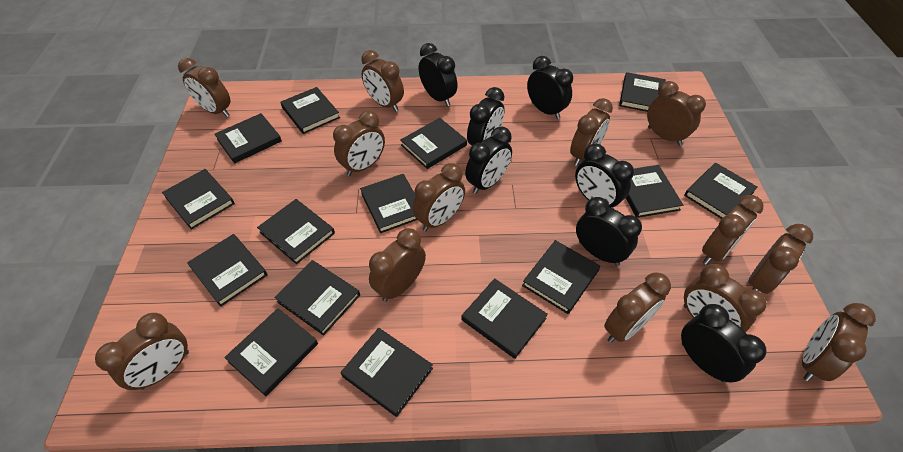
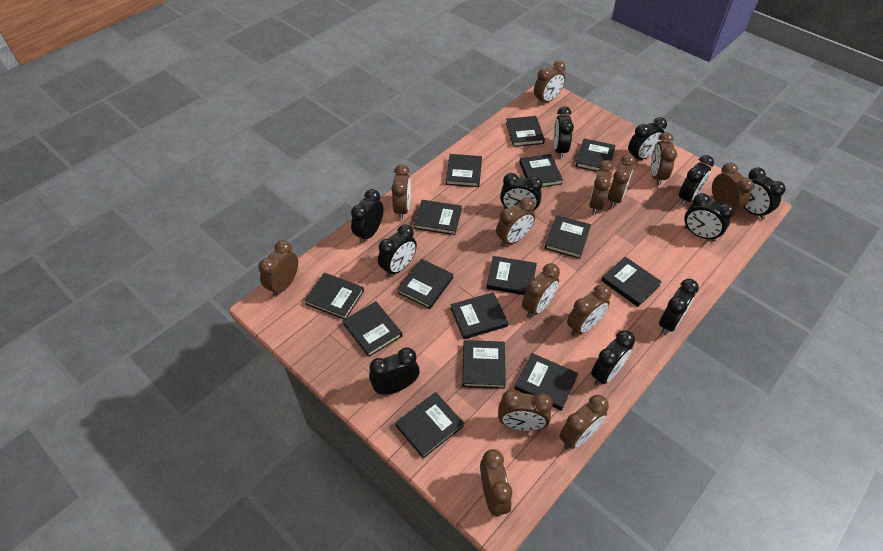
black clock: [419,43,458,106] [465,127,512,194] [467,87,505,146] [527,56,573,119] [575,144,634,209] [576,197,642,266] [681,304,767,383] = 7 -> [351,189,383,243] [369,347,420,395] [378,224,417,277] [500,173,542,213] [553,106,574,158] [591,330,635,386] [628,117,667,160] [659,279,699,335] [679,155,714,206] [684,193,734,242] [744,167,786,220] = 11

